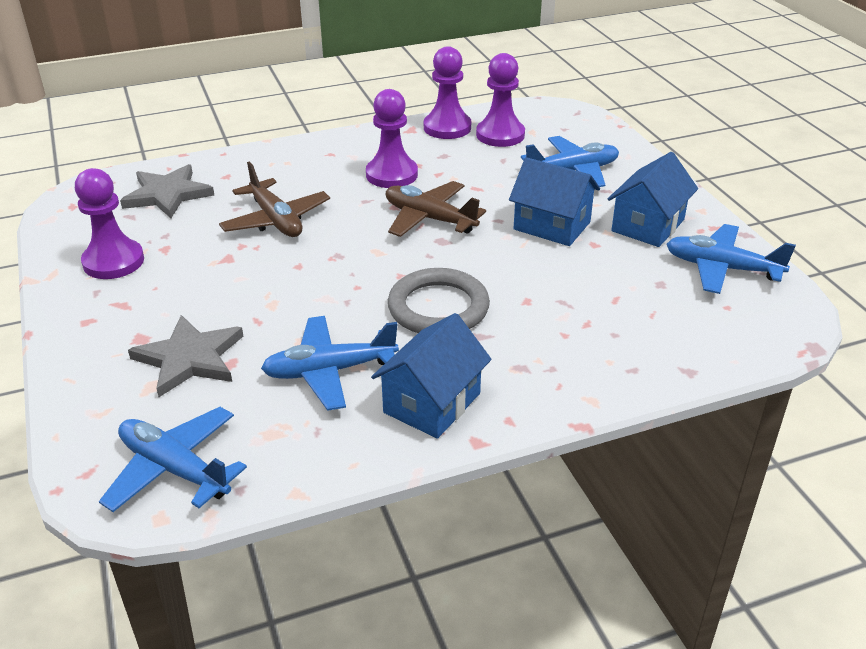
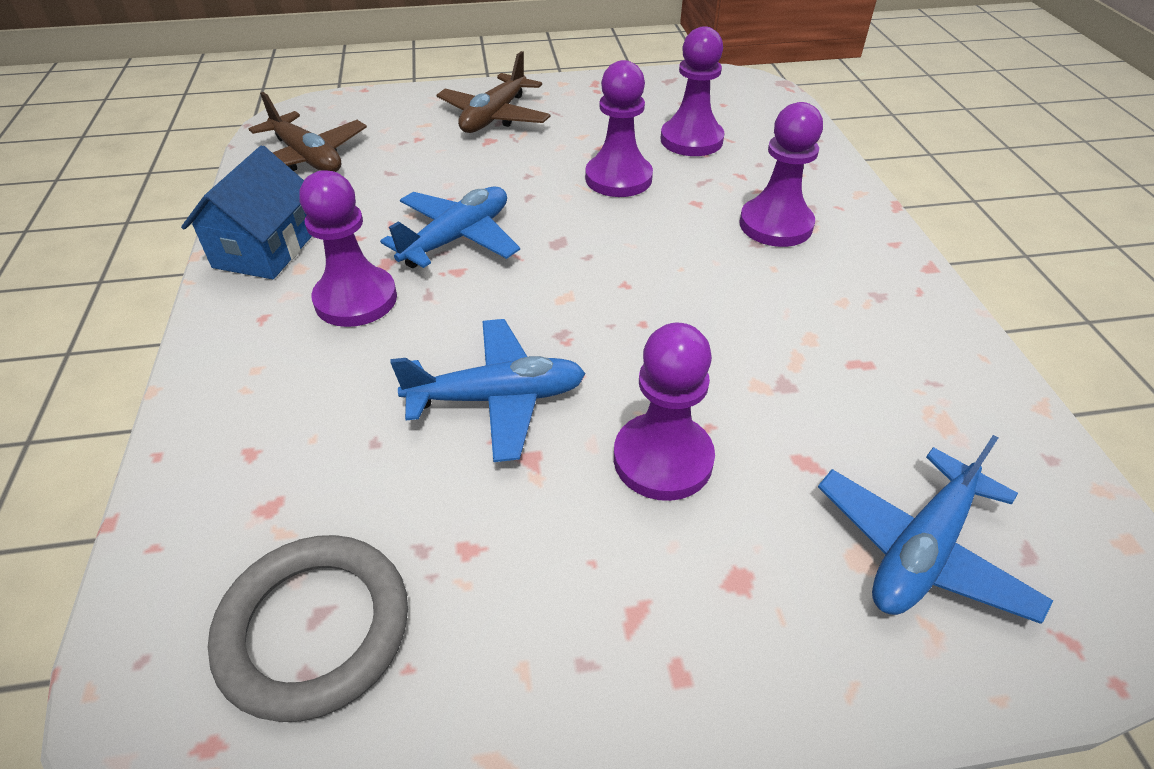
blue house: [371,313,492,439] [509,157,600,246] [608,152,698,247] = 3 -> [181,145,312,279] = 1
blue plane: [99,407,247,512] [261,316,399,411] [521,136,619,187] [667,224,796,294] = 4 -> [380,186,520,268] [390,319,586,462] [818,435,1053,624] = 3
grey star: [120,164,214,218] [128,315,243,397] = 2 -> none = 0
purple pawn: [75,168,144,279] [366,89,418,188] [424,46,471,139] [476,53,525,147] = 4 -> [299,170,397,327] [585,60,653,197] [614,323,715,501] [660,26,725,156] [739,102,823,247] = 5

